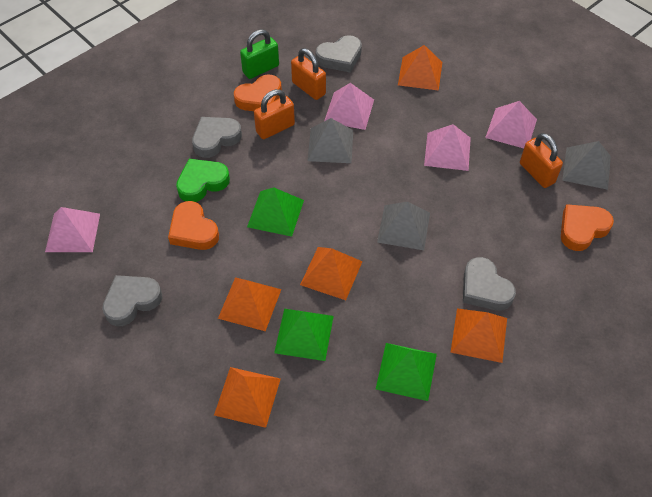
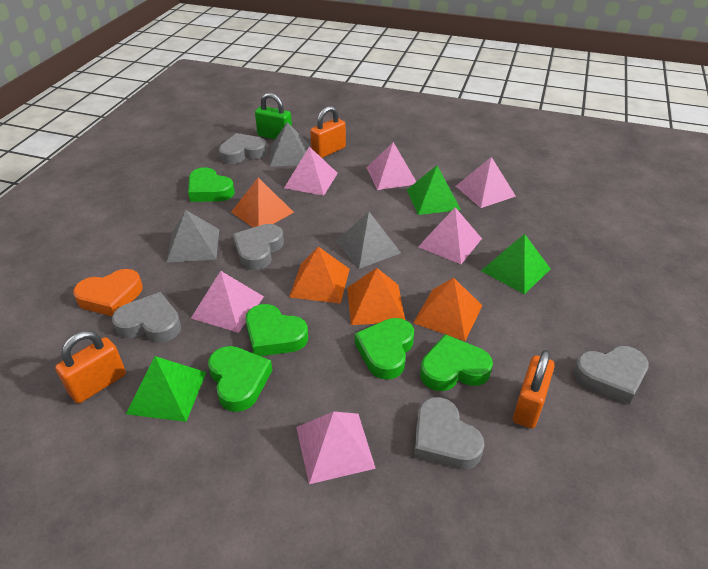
green heart: [176,159,230,202] = 1 -> [188,167,235,202] [208,346,272,412] [245,304,308,356] [355,318,414,380] [420,334,493,391] = 5
grey heart: [102,275,162,326] [192,117,242,158] [316,35,362,73] [463,257,516,311] = 4 -> [112,292,181,343] [219,133,268,164] [232,224,284,270] [414,397,485,469] [573,346,649,405] = 5
orange heart: [168,201,219,250] [234,75,282,111] [561,204,614,251] = 3 -> [73,269,143,316] = 1
orange pyramid: [214,367,280,428] [218,277,281,331] [300,247,363,300] [398,45,442,91] [450,308,507,363] = 5 -> [231,177,294,227] [289,247,350,304] [347,268,405,325] [413,278,482,341] = 4
pink pyramid: [45,207,100,252] [324,83,374,130] [424,124,471,171] [485,101,537,148] = 4 -> [191,271,264,333] [284,147,338,196] [296,412,376,484] [366,142,416,190] [418,207,482,264] [456,157,516,208] = 6

